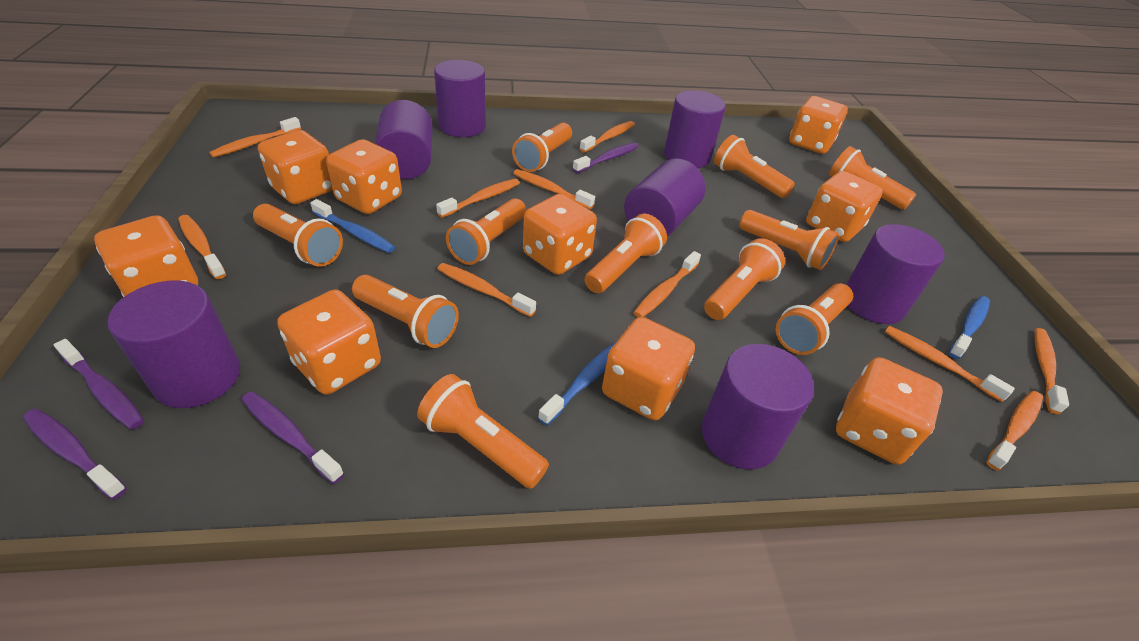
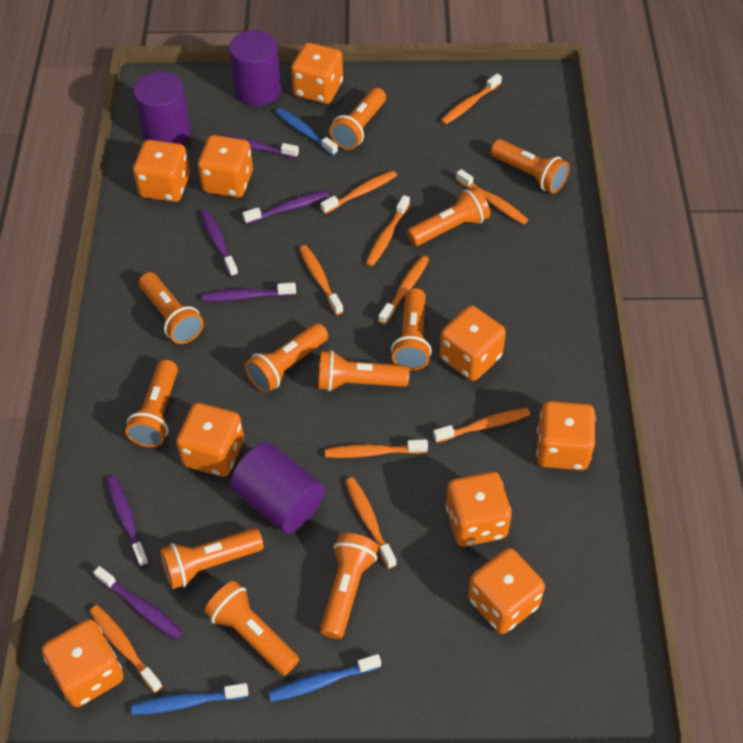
purple cylinder: [108,281,240,408] [375,100,433,179] [434,60,486,137] [624,159,705,236] [664,90,726,168] [702,344,814,470] [846,224,945,324] = 7 -> [133,72,191,144] [229,30,281,106] [230,442,324,533] = 3
purple toothbrush: [23,409,127,499] [54,339,144,430] [241,391,344,484] [573,143,639,173] = 4 -> [93,566,183,640] [106,476,149,567] [200,210,238,277] [202,282,296,301] [218,135,299,158] [242,191,329,224] = 6

